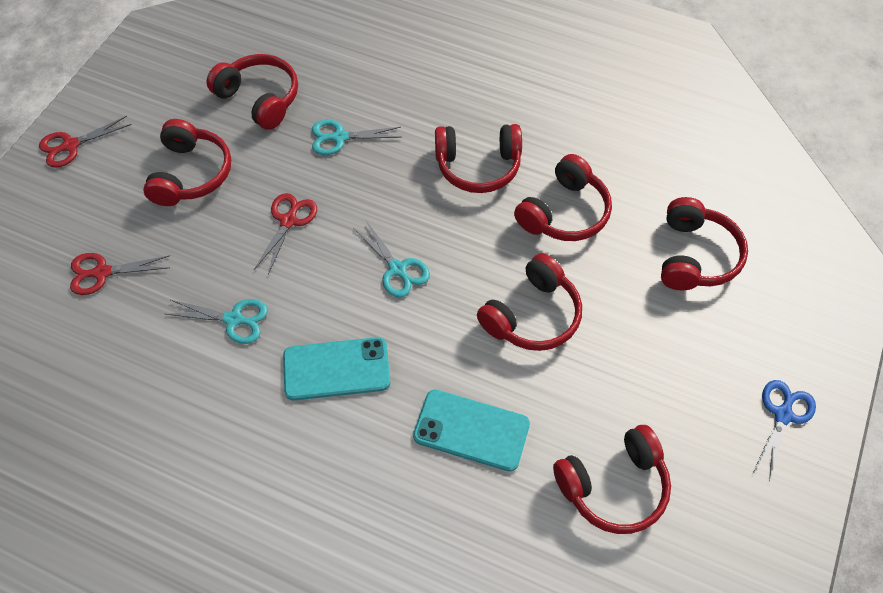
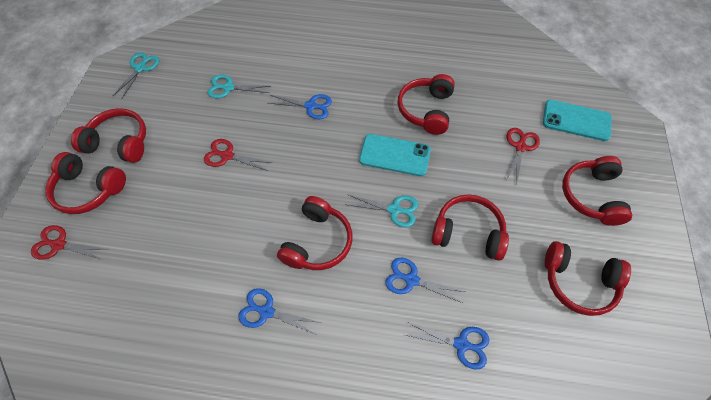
blue scissors: [753,380,816,482] = 1 -> [238,288,321,334] [268,94,332,119] [385,258,465,303] [405,322,490,370] = 4

